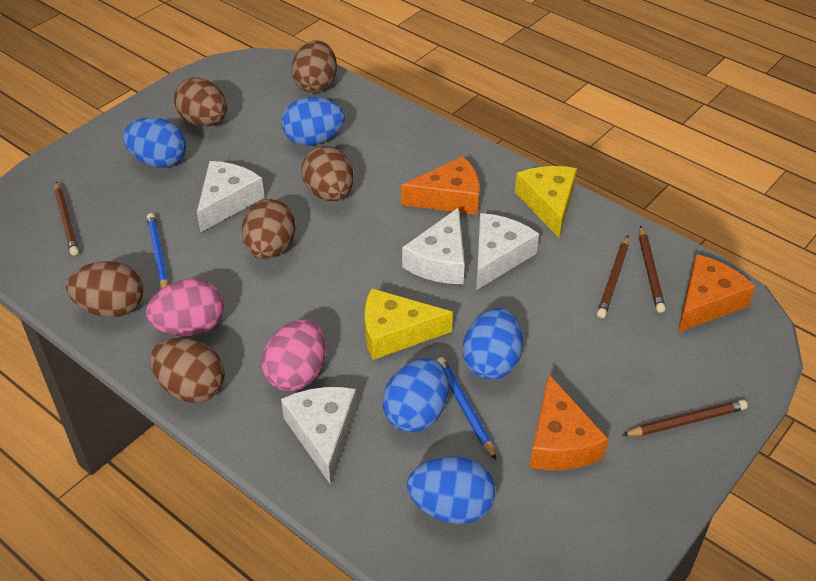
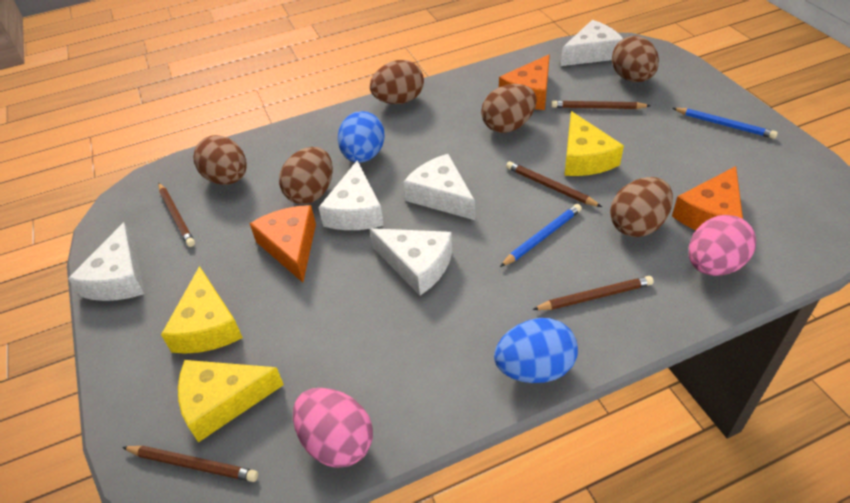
blue egg: [123,117,186,168] [281,97,345,146] [383,358,449,432] [407,456,495,524] [463,308,523,380] = 5 -> [338,111,385,163] [494,318,578,383] = 2
brown pencil: [54,182,79,256] [597,235,629,318] [622,400,748,436] [639,226,666,313] = 4 -> [122,446,258,482] [158,183,195,247] [506,161,602,207] [532,276,654,310] [551,100,650,109] = 5
white cheese: [197,161,265,232] [281,387,357,485] [402,208,465,284] [476,213,539,290] = 4 -> [68,222,145,301] [319,160,384,230] [370,228,452,295] [404,154,475,220] [561,20,623,66] = 5
yellow cheese: [365,288,453,360] [515,166,577,237] = 2 -> [161,266,243,354] [178,360,284,442] [564,111,624,176] = 3

